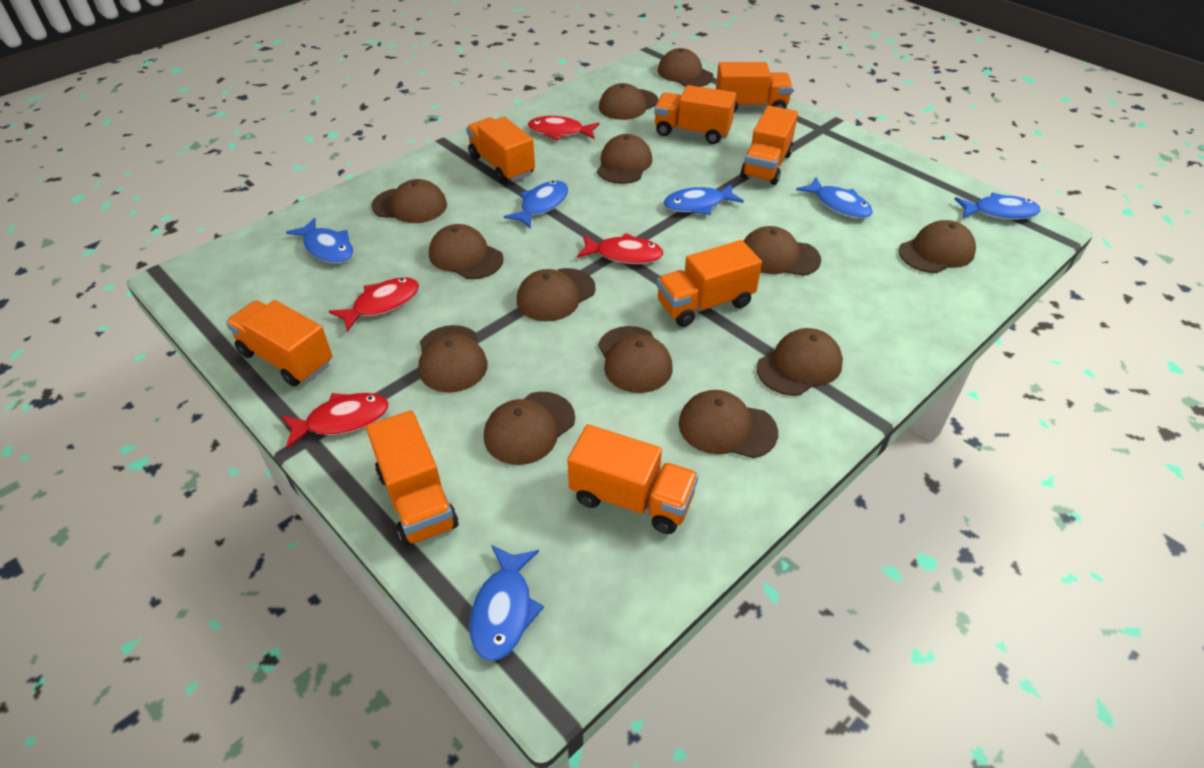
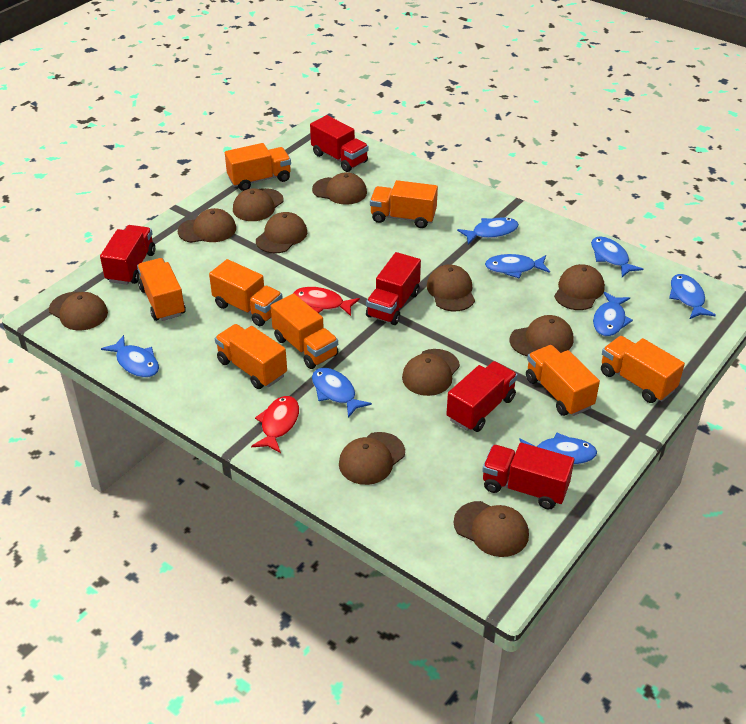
blue fish: [286,218,353,263] [469,545,544,661] [504,181,568,228] [664,184,744,215] [796,177,873,218] [955,192,1040,220] = 6 -> [101,335,159,378] [312,368,372,418] [457,217,519,244] [485,254,550,278] [519,433,597,465] [591,236,643,277] [593,292,633,337] [669,274,716,319] = 8
brown cap: [371,179,447,223] [419,325,488,393] [429,224,504,279] [484,392,575,465] [517,268,596,321] [597,134,652,184] [598,326,673,393] [599,83,658,120] [658,48,714,87] [679,390,778,458] [744,226,821,276] [756,328,843,396] [899,220,976,273] = 13 -> [49,292,108,330] [178,208,236,243] [233,188,284,221] [256,212,307,254] [312,172,367,205] [339,432,405,485] [402,349,460,396] [427,265,475,311] [454,501,529,557] [510,315,574,356] [554,264,605,310] = 11
red fish: [281,393,389,448] [329,277,419,332] [528,116,599,140] [577,233,664,264] = 4 -> [251,396,299,453] [294,287,360,316] = 2
red truck: none = 0 -> [100,225,155,285] [310,115,369,172] [366,252,421,325] [446,361,518,432] [482,443,574,509] = 5

